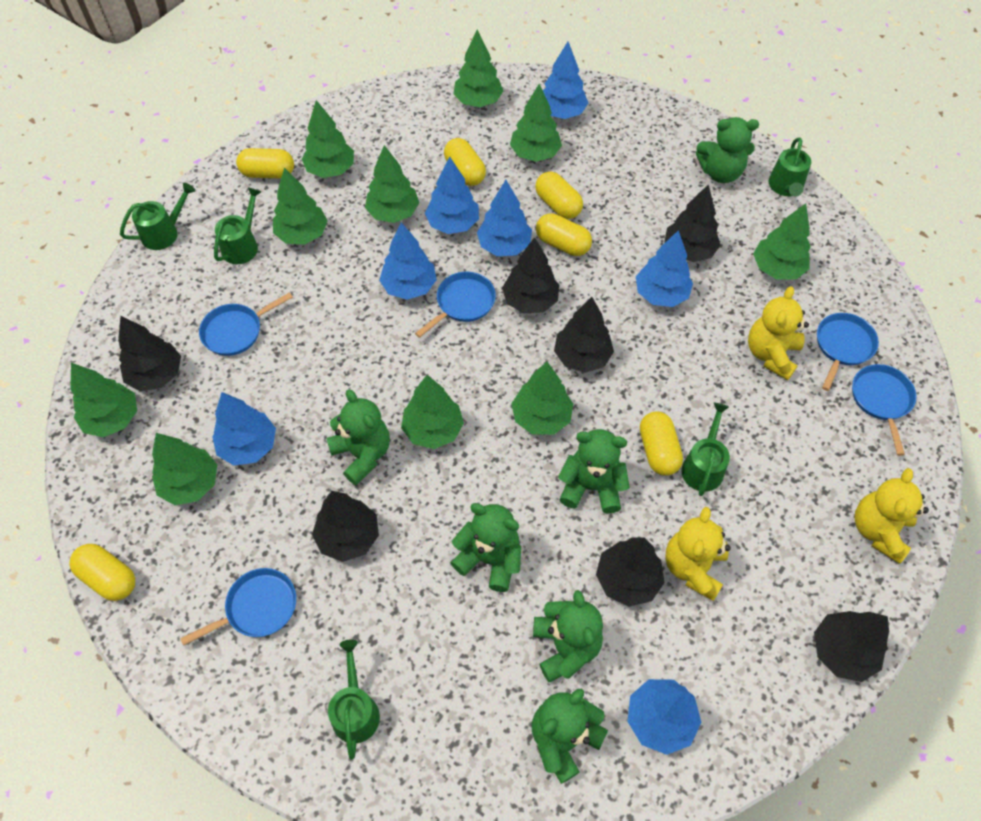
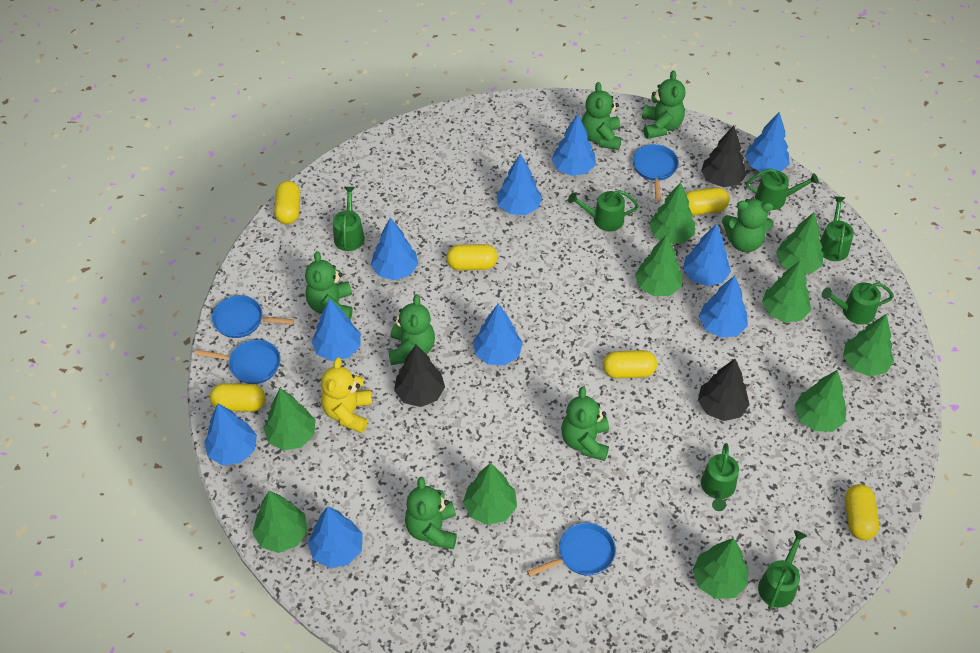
black tree: [118,316,181,391] [312,491,379,562] [502,237,559,313] [554,297,614,373] [596,537,665,607] [664,184,720,262] [814,611,889,682] = 7 -> [394,345,445,407] [698,359,749,421] [701,126,747,187] = 3
blue pan: [180,568,296,646] [199,292,293,356] [415,272,496,338] [817,313,879,391] [852,364,916,456] = 5 -> [195,340,281,384] [212,295,294,338] [527,523,616,577] [633,144,679,201] = 4
blue tree: [212,392,276,466] [379,222,437,300] [425,156,479,234] [477,180,532,256] [543,41,588,119] [627,679,701,755] [636,230,693,307] = 7 -> [204,403,257,466] [308,506,363,568] [311,298,360,361] [371,218,418,280] [473,304,523,365] [497,153,542,215] [551,114,596,176] [683,224,731,286] [699,275,748,338] [745,112,790,172] = 10
green teddy bear: [326,389,390,485] [451,503,521,592] [532,688,608,784] [533,590,603,682] [558,429,630,514] [696,117,759,183] = 6 -> [305,251,353,320] [388,294,435,365] [405,477,457,549] [561,387,609,461] [581,82,622,150] [642,70,685,139] [722,198,774,252] = 7
green watering can: [120,183,196,250] [214,187,261,264] [328,640,380,759] [681,403,730,496] [769,138,811,197] = 5 -> [333,187,365,251] [568,190,639,231] [701,443,739,511] [746,168,819,210] [758,530,807,610] [820,196,854,261] [822,282,894,325] = 7
yellow teddy bear: [665,507,731,601] [748,286,809,380] [855,468,929,564] = 3 -> [321,357,372,433] = 1

